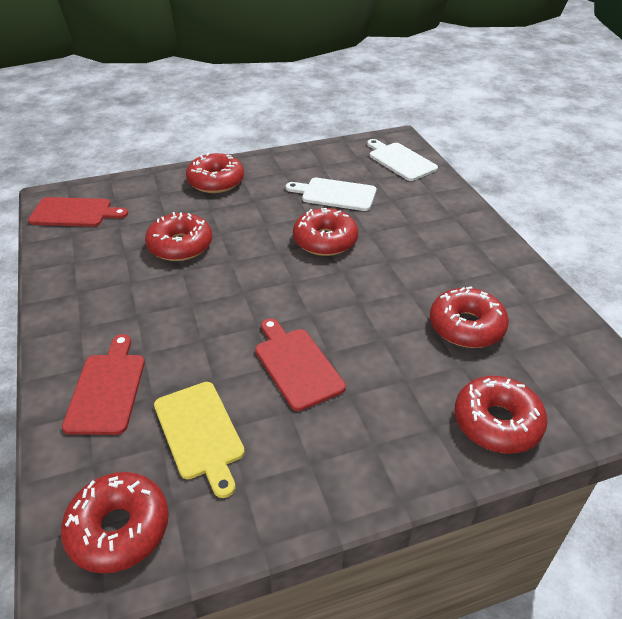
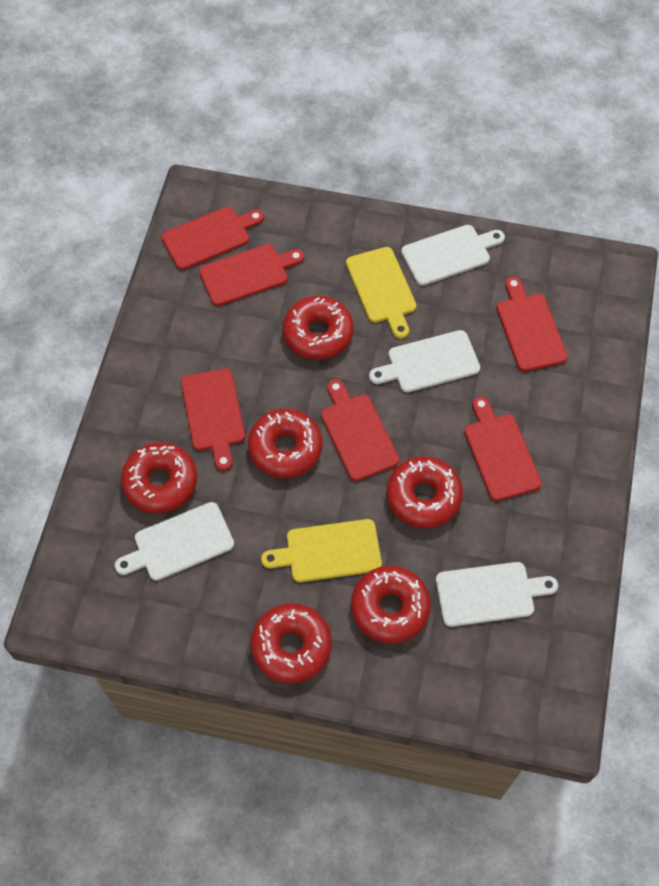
red cutting board: [28,197,128,227] [62,334,145,435] [255,318,346,411] = 3 -> [161,207,264,270] [181,368,245,471] [199,244,305,306] [321,379,400,481] [464,396,542,501] [497,277,568,372] = 6
white cutting board: [286,178,377,211] [367,139,438,181] = 2 -> [115,502,234,581] [369,330,480,392] [401,225,505,286] [436,562,558,627] = 4
yellow cutting board: [154,382,245,498] = 1 -> [261,519,382,582] [346,247,416,339] = 2

